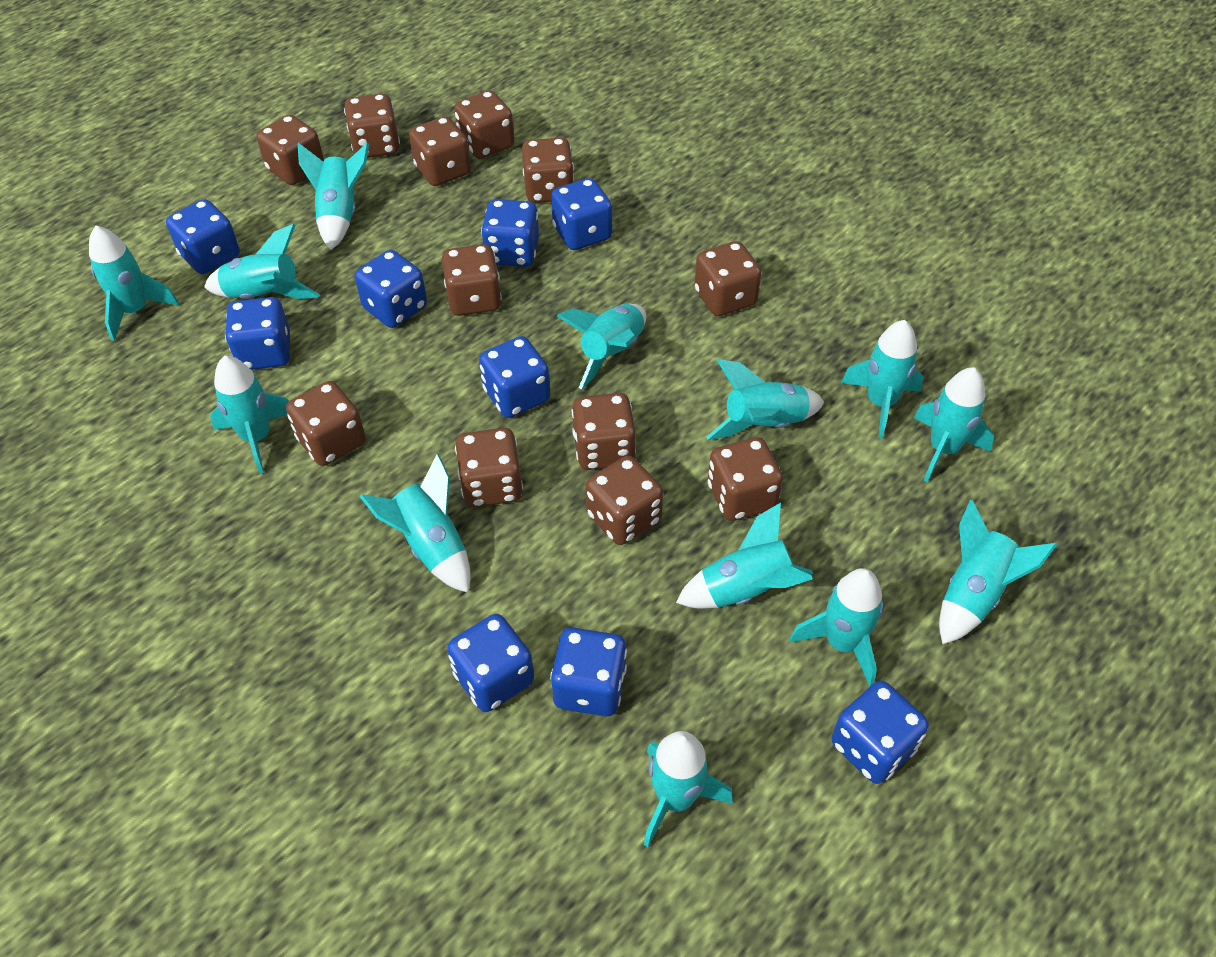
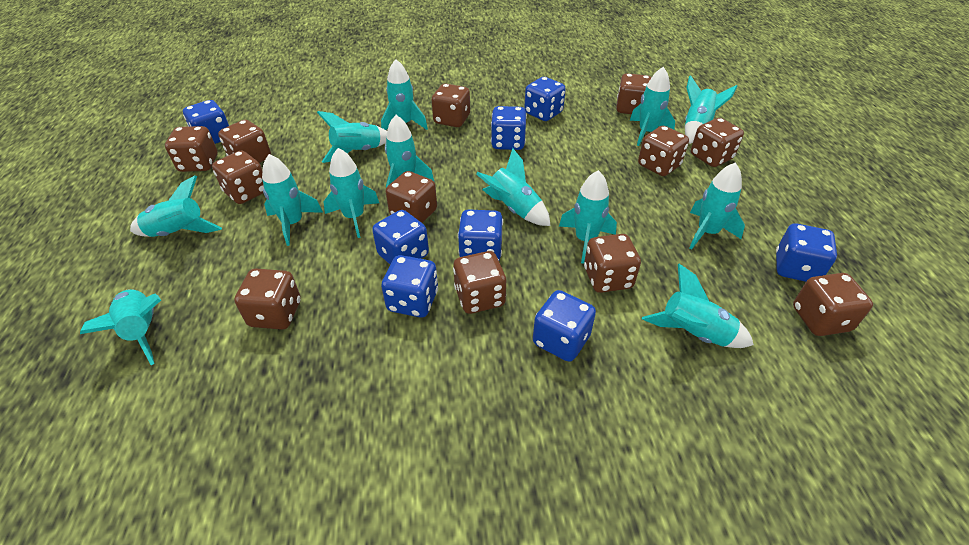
blue dice: [166,199,240,274] [225,297,290,370] [355,250,427,328] [447,614,534,712] [479,336,550,418] [481,199,539,267] [550,627,627,716] [551,178,612,250] [831,681,929,784] = 9 -> [183,100,229,144] [372,210,429,265] [381,255,438,317] [458,209,503,260] [491,106,527,150] [524,77,566,121] [533,290,596,362] [776,223,837,282] = 8

